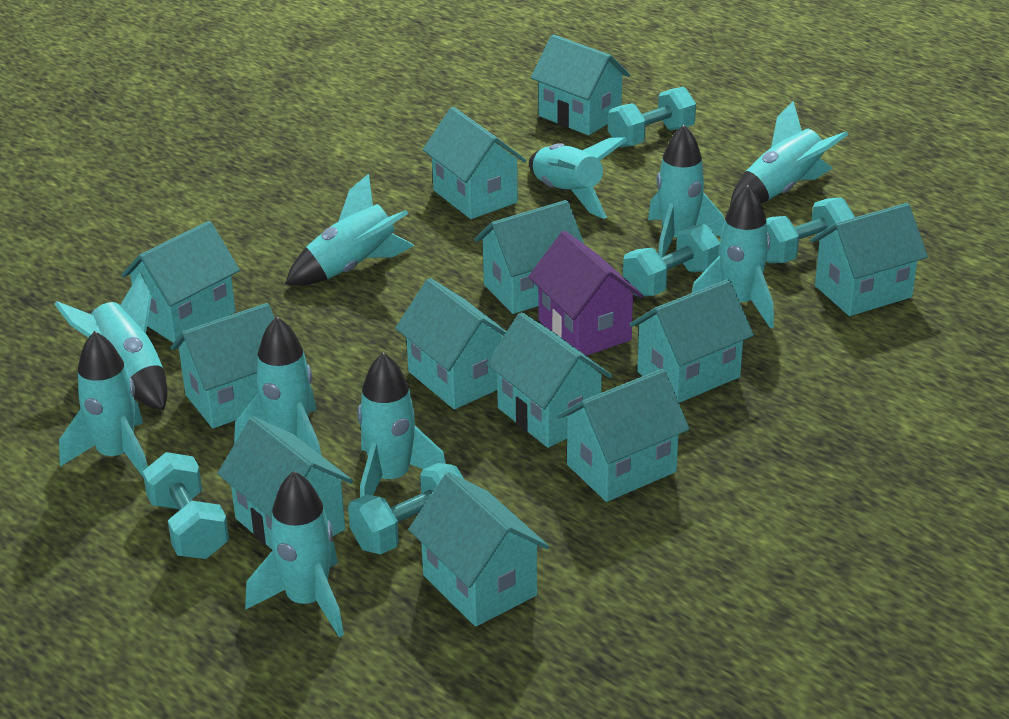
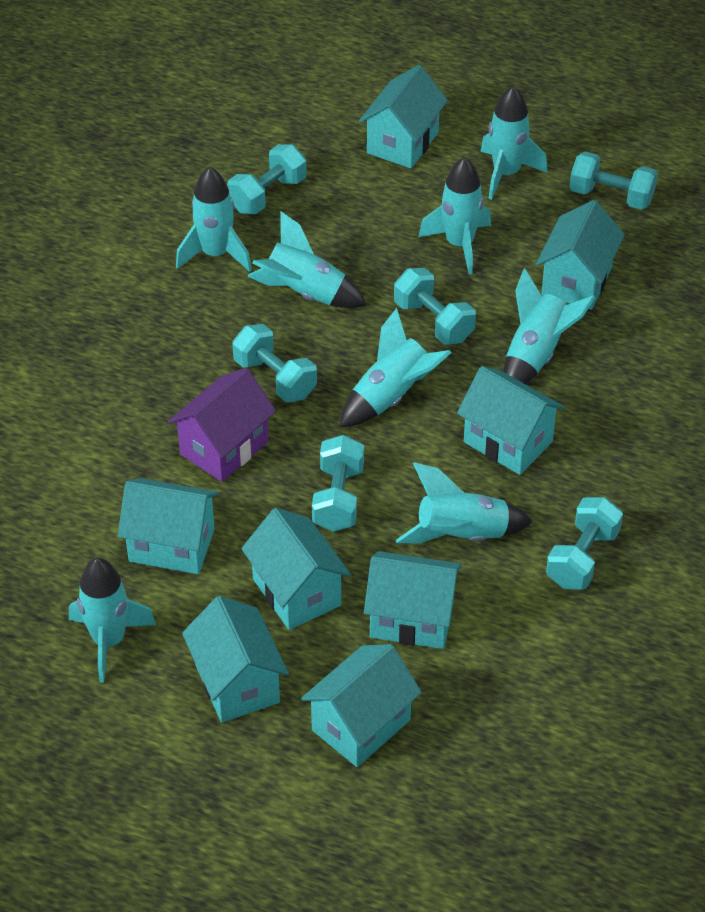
turquoise dumbbell: [143,452,229,559] [348,463,464,554] [608,87,696,148] [623,224,720,296] [766,197,855,263] = 5 -> [227,144,307,214] [232,324,317,402] [312,435,364,532] [394,268,476,345] [546,497,623,590] [570,151,658,210] = 6
turquoise house: [121,221,240,343] [170,303,275,428] [217,416,353,549] [395,278,507,409] [408,472,549,627] [422,107,526,219] [474,200,584,314] [486,312,612,448] [531,34,630,135] [557,369,689,502] [629,279,754,403] [810,203,928,316] = 12 -> [118,478,219,574] [182,596,289,723] [241,508,351,630] [301,644,422,767] [359,65,448,169] [364,551,462,649] [457,366,565,475] [536,200,625,310] = 8
turquoise rocket: [54,273,168,410] [59,331,148,478] [234,317,321,455] [245,471,344,637] [285,174,414,286] [357,353,446,497] [529,137,627,219] [648,125,724,257] [692,185,774,328] [730,101,848,205] = 10 -> [69,558,156,683] [176,167,252,272] [247,211,367,308] [340,308,451,427] [396,462,533,543] [418,157,491,274] [480,86,548,200] [503,268,596,384] = 8

